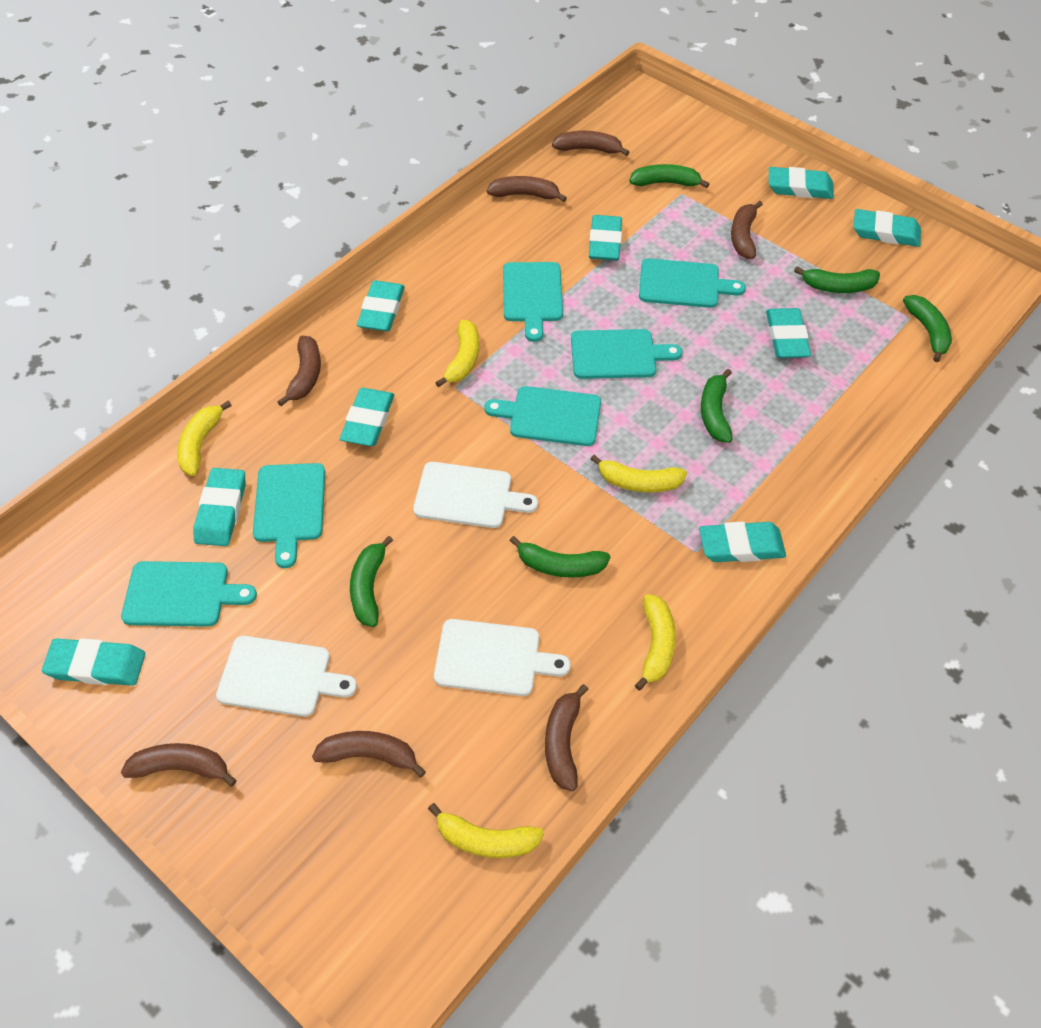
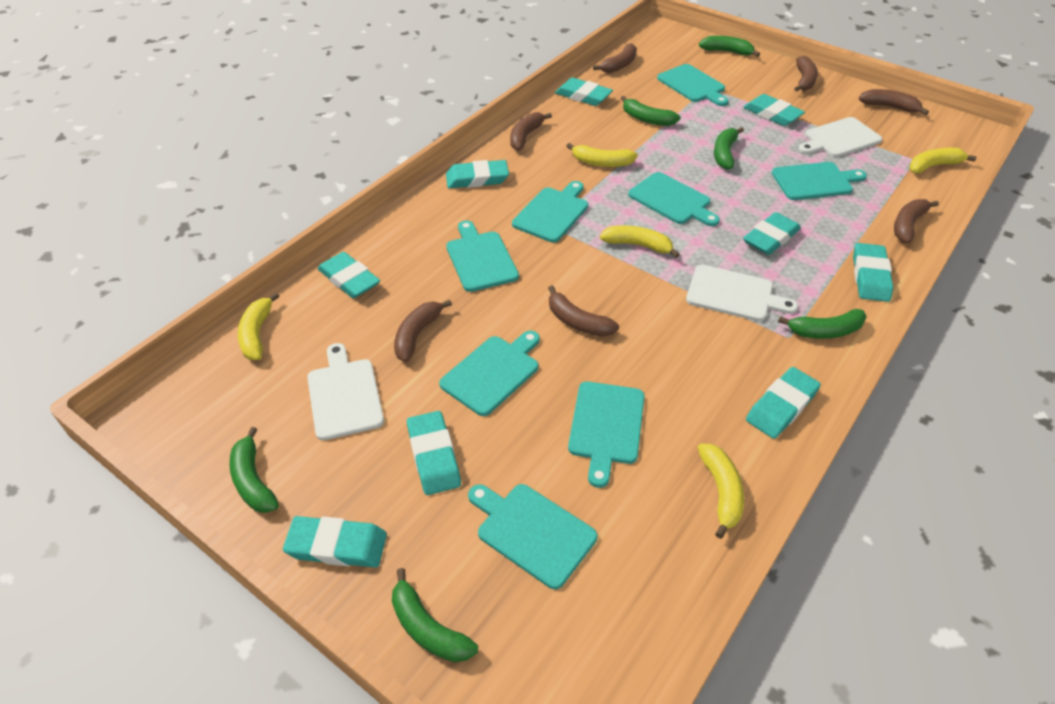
turquoise cutting board: [121,561,257,627] [253,463,325,568] [485,386,601,446] [503,262,563,342] [571,329,683,379] [639,258,746,308] = 6 -> [439,331,540,416] [446,220,519,292] [468,484,597,589] [512,181,588,243] [568,381,645,488] [628,172,720,226] [657,64,729,106] [772,162,867,200] = 8

